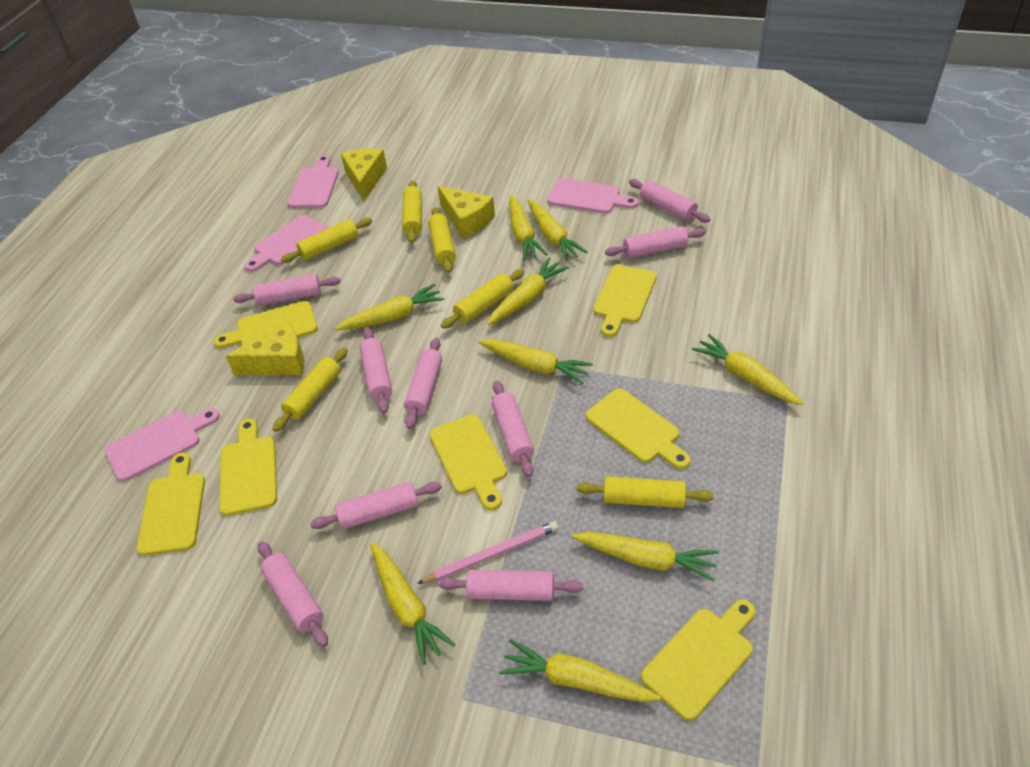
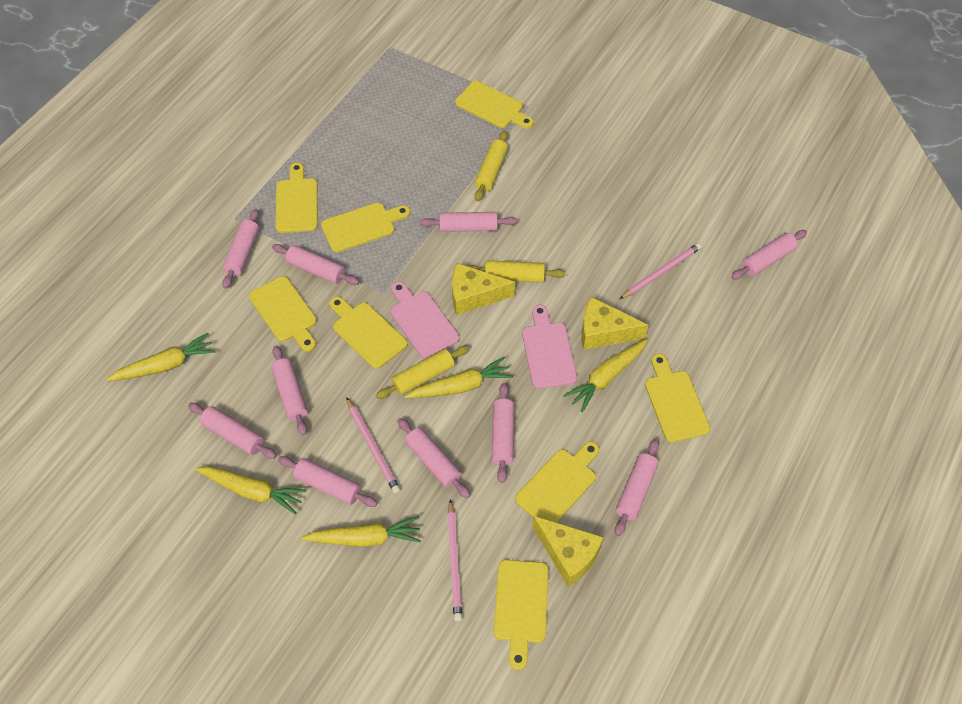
pink cutting board: [105,408,220,482] [245,215,328,272] [287,155,339,208] [547,178,638,213] = 4 -> [390,282,459,359] [522,305,577,389] = 2
pink pencil: [417,521,558,584] = 1 -> [346,397,401,494] [447,499,462,621] [620,243,702,299] = 3
pink rolling pin: [233,274,341,306] [258,541,328,647] [310,481,442,529] [360,328,392,414] [404,337,442,429] [438,570,583,601] [492,381,534,477] [605,226,706,258] [629,179,710,223] = 9 -> [188,403,277,459] [222,209,259,289] [271,346,308,436] [272,244,359,285] [278,456,377,507] [397,418,470,498] [420,212,517,232] [492,383,514,483] [615,439,659,536] [731,230,807,280] = 10
yellow carrot: [334,284,444,331] [370,542,455,665] [478,339,593,384] [487,258,569,325] [499,639,661,702] [509,195,548,261] [528,200,588,261] [572,532,719,582] [692,334,804,405] = 9 -> [106,333,216,381] [195,467,306,515] [301,516,421,547] [405,357,513,398] [563,339,647,412] = 5
yellow cutting board: [136,452,205,556] [214,301,318,348] [220,419,277,516] [430,414,507,510] [586,388,691,469] [594,265,657,337] [641,599,755,721] = 7 -> [249,276,317,352] [276,163,318,233] [321,203,410,252] [329,297,408,369] [455,81,534,129] [494,560,549,670] [515,442,599,523] [645,354,710,443] = 8
yellow rolling pin: [273,347,348,432] [281,218,373,263] [402,180,422,243] [428,207,456,273] [441,269,524,329] [577,476,714,508] = 6 -> [376,346,469,399] [468,260,565,283] [475,131,508,201] = 3

